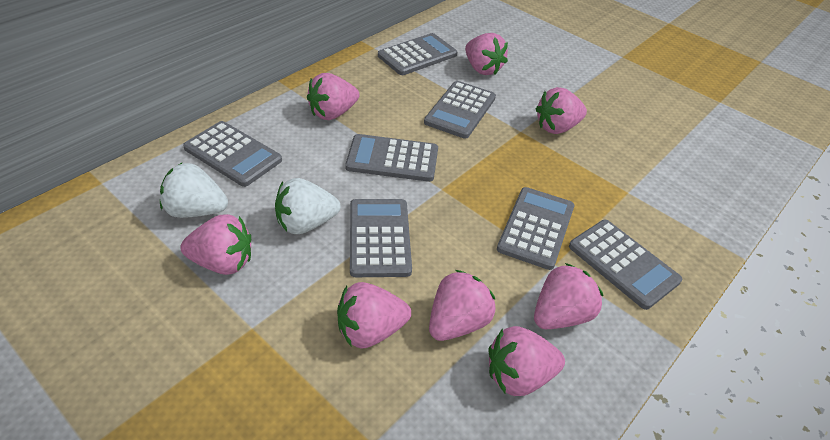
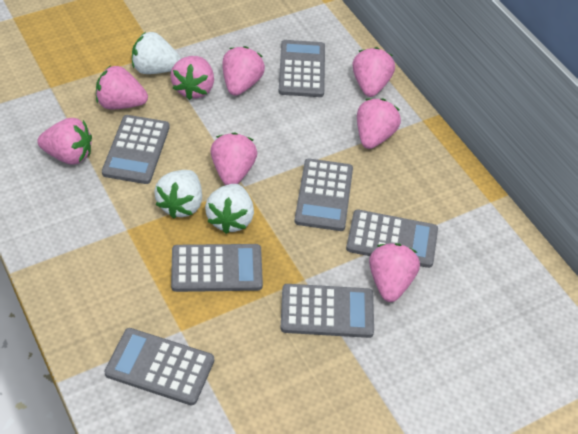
white strawberry: [160,163,228,218] [275,178,341,234] = 2 -> [132,32,181,74] [155,170,202,219] [205,184,254,234] = 3

